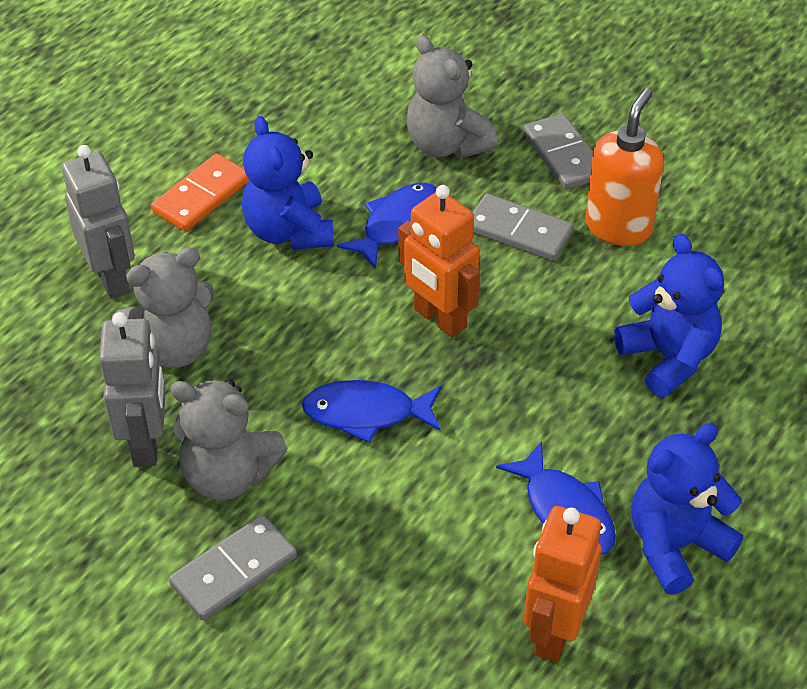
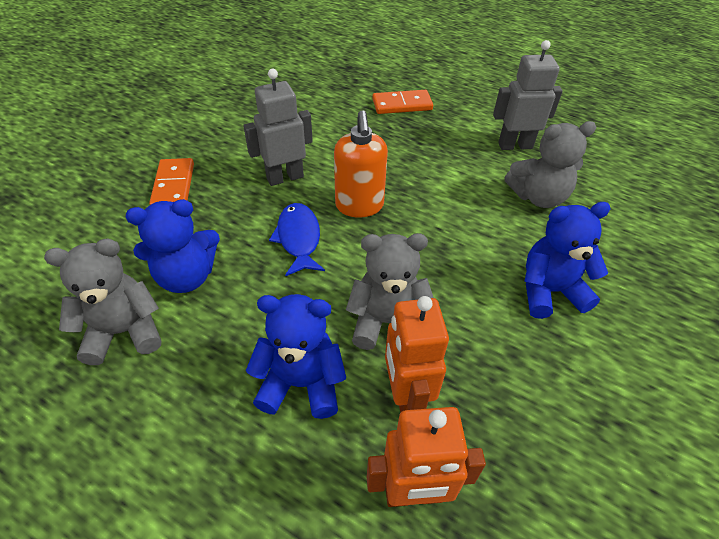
blue fish: [302,380,441,443] [337,183,437,270] [496,441,616,555] = 3 -> [269,203,325,276] = 1
grey domino: [169,515,297,621] [473,194,574,261] [523,114,593,190] = 3 -> none = 0
orange domino: [151,154,249,231] = 1 -> [149,158,194,205] [372,90,433,114] = 2

